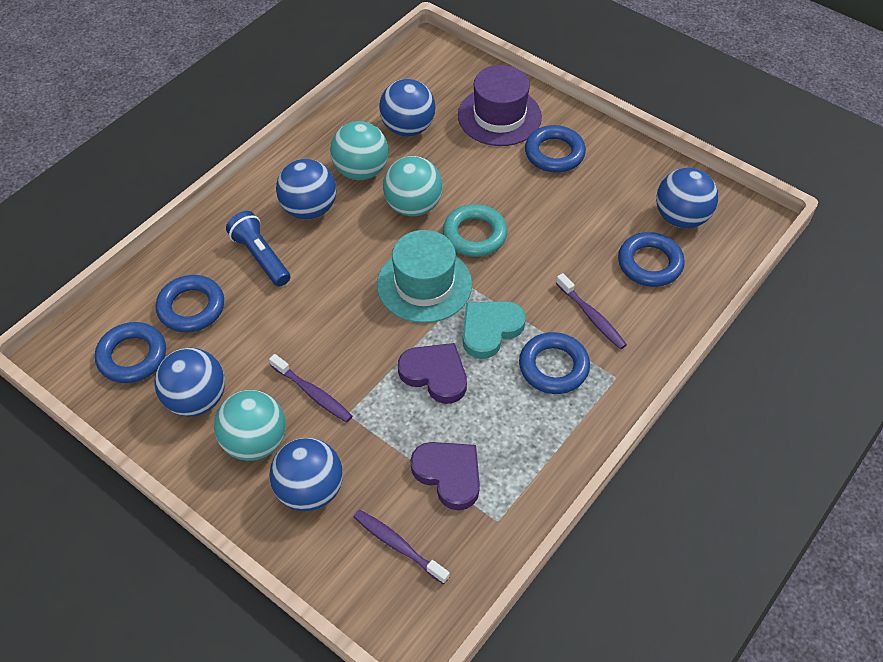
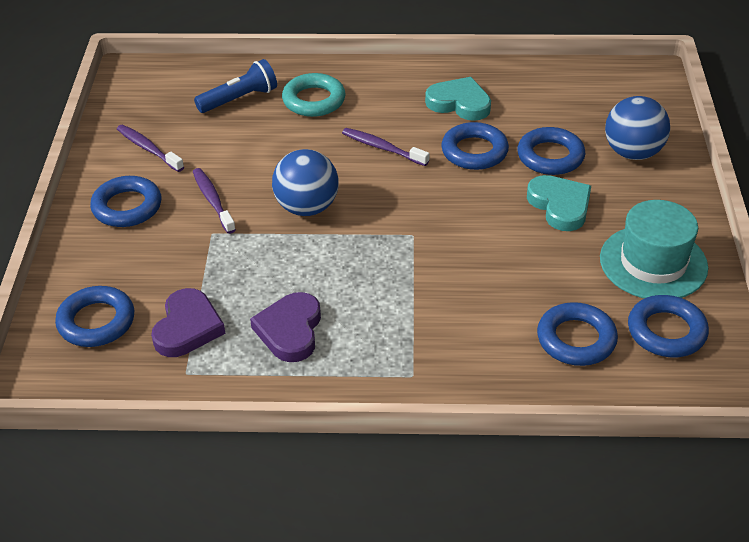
blue ball: [154,348,225,417] [269,438,343,511] [276,159,337,219] [379,79,435,136] [656,167,718,228] = 5 -> [272,149,339,216] [605,96,670,160] = 2
blue ring: [95,322,166,383] [156,275,224,332] [519,332,590,394] [525,125,586,173] [618,232,685,287] = 5 -> [55,286,134,347] [90,176,161,227] [441,122,509,170] [517,127,585,175] [537,302,618,366] [628,295,709,357] = 6
purple hat: [458,65,542,146] = 1 -> none = 0
turquoise ball: [214,390,286,461] [330,121,389,180] [383,156,443,216] = 3 -> none = 0
turquoise heart: [463,301,526,359] = 1 -> [425,77,491,121] [527,175,591,231] = 2

